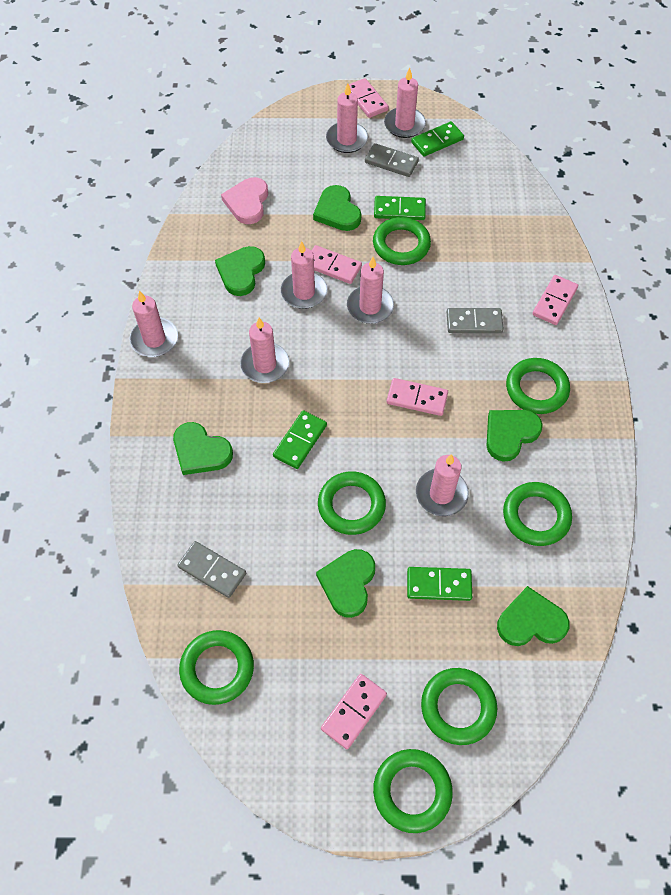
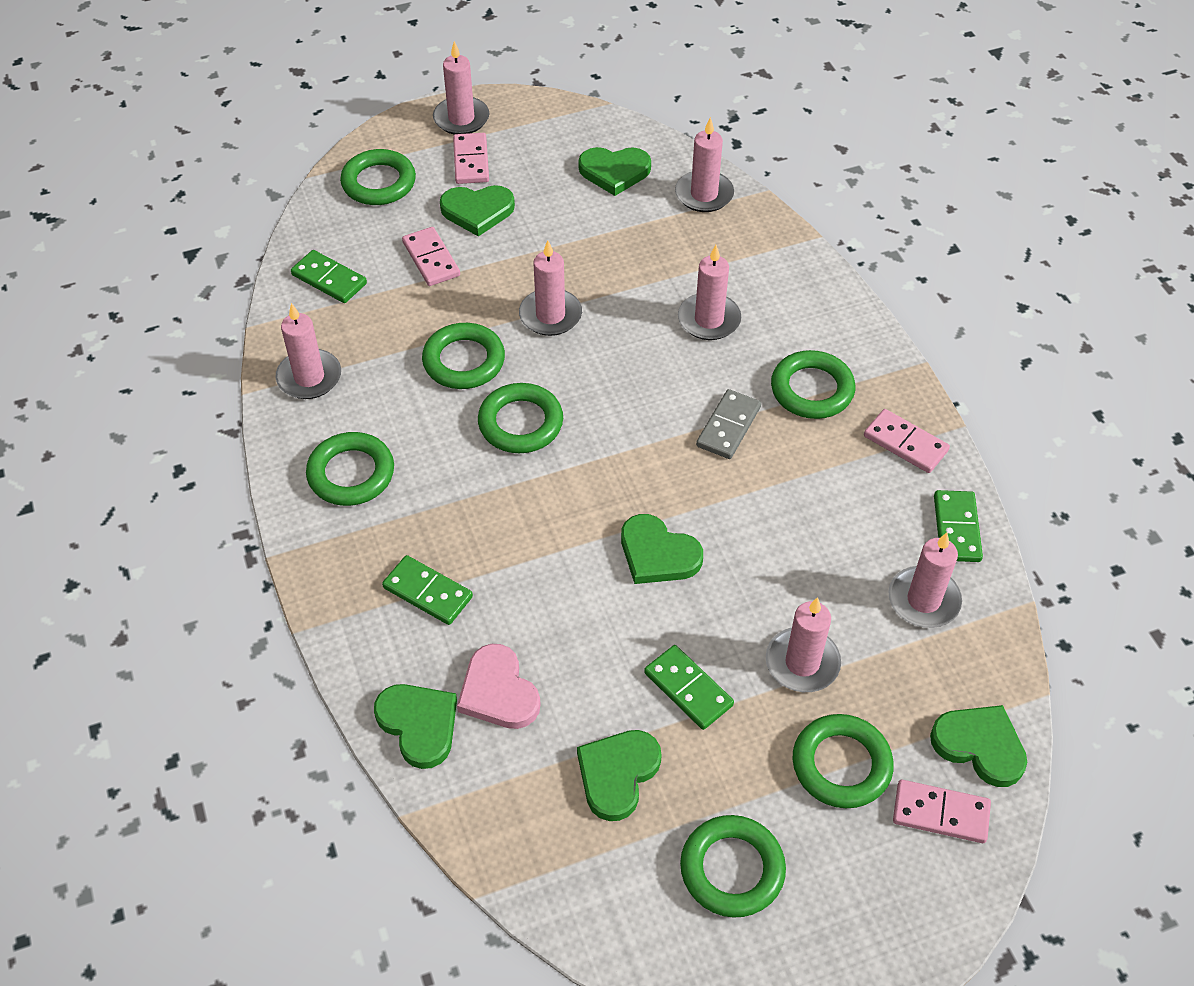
grey domino: [177,541,246,598] [365,143,419,177] [447,308,504,333] = 3 -> [696,389,761,459] = 1
pink domino: [312,245,362,284] [321,674,387,749] [349,78,389,118] [387,378,448,416] [532,275,578,325] = 5 -> [402,227,460,286] [453,133,489,184] [864,409,950,473] [893,780,991,843] = 4

